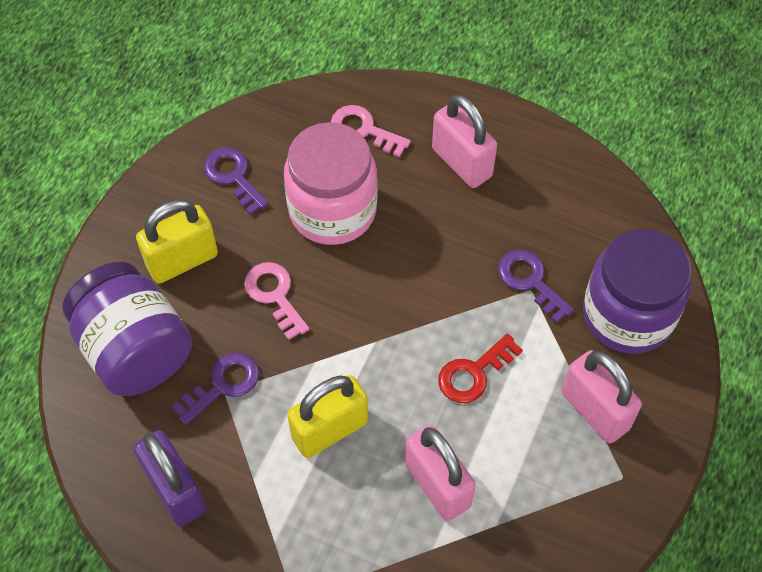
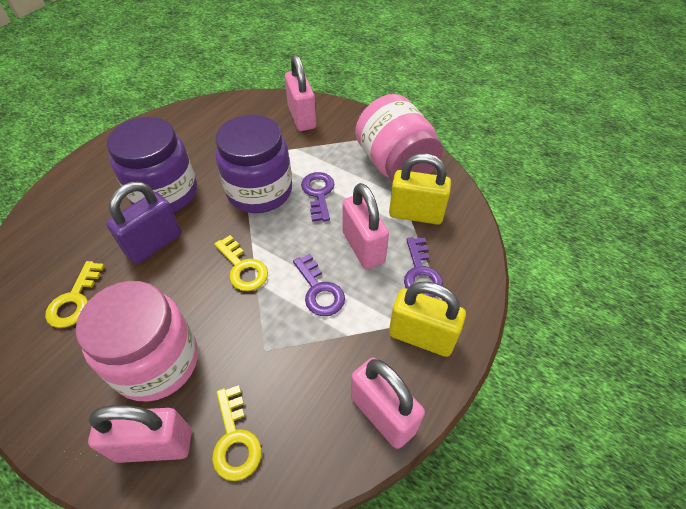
pink jar: [284,122,377,245] = 1 -> [76,281,198,402] [356,94,443,181] = 2
pink key: [244,262,309,340] [331,105,411,157] = 2 -> none = 0
pink padlock: [405,425,476,521] [432,95,497,188] [562,350,642,443] = 3 -> [88,405,192,463] [285,54,316,131] [342,183,389,269] [351,358,425,449] = 4
red key: [438,334,523,403] = 1 -> none = 0
yellow key: none = 0 -> [45,261,105,328] [212,385,262,481] [214,235,268,291] = 3

